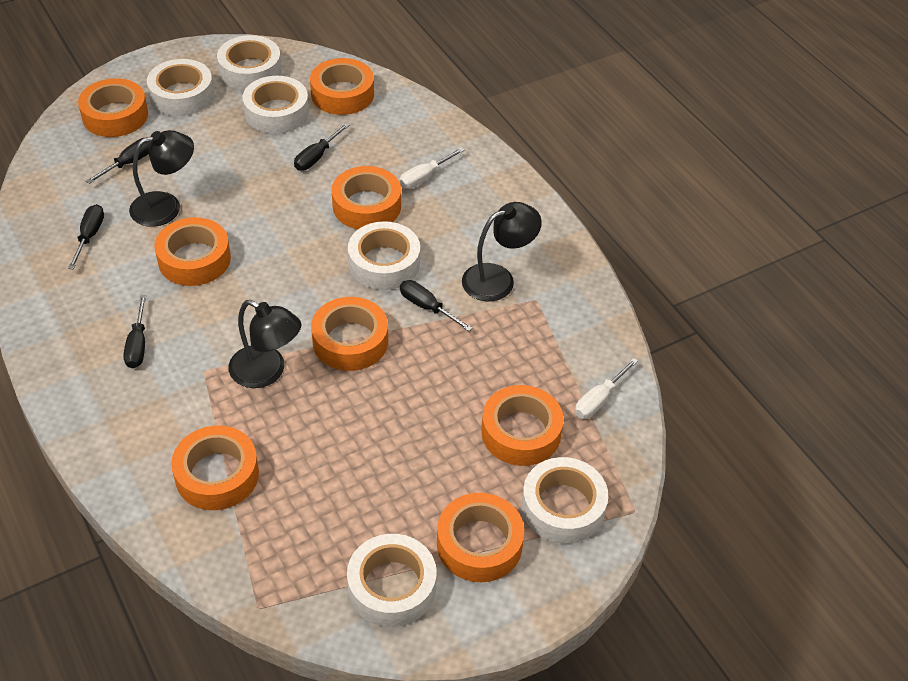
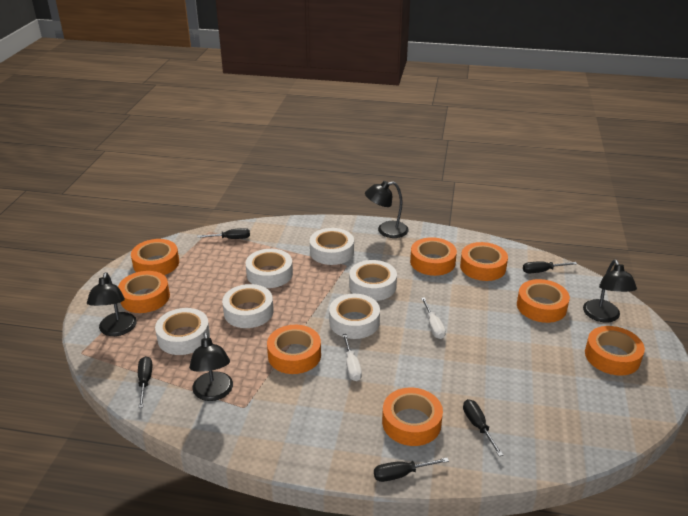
black lamp: [129,130,194,227] [229,300,301,388] [462,202,542,302] = 3 -> [87,272,137,336] [189,332,233,401] [365,181,409,238] [583,260,637,323] = 4

